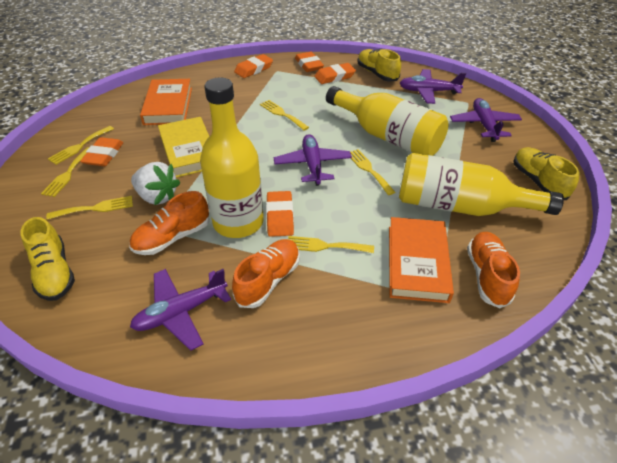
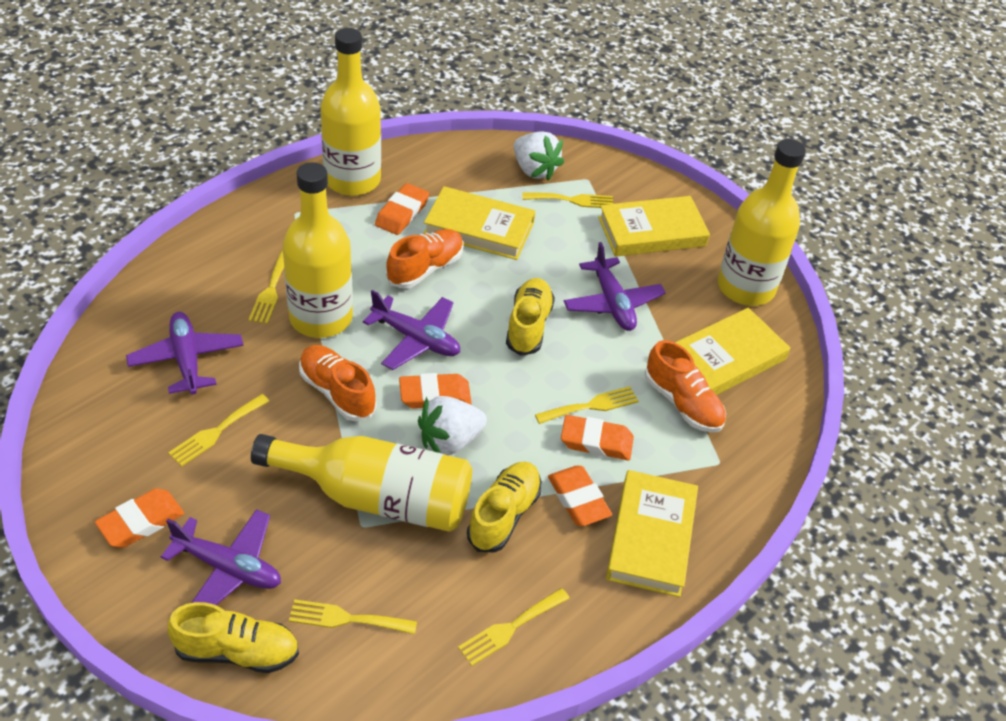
orange book: [140,79,192,125] [389,217,454,303] = 2 -> none = 0
white strawberry: [131,162,180,205] = 1 -> [418,396,487,455] [514,131,564,181] = 2
yellow book: [158,117,210,178] = 1 -> [424,186,535,260] [598,196,710,257] [606,470,698,597] [675,308,790,395] = 4
yellow bottle: [200,77,264,238] [326,86,449,156] [399,153,564,216] = 3 -> [251,434,472,532] [283,162,353,338] [320,28,381,196] [718,139,806,306] = 4

